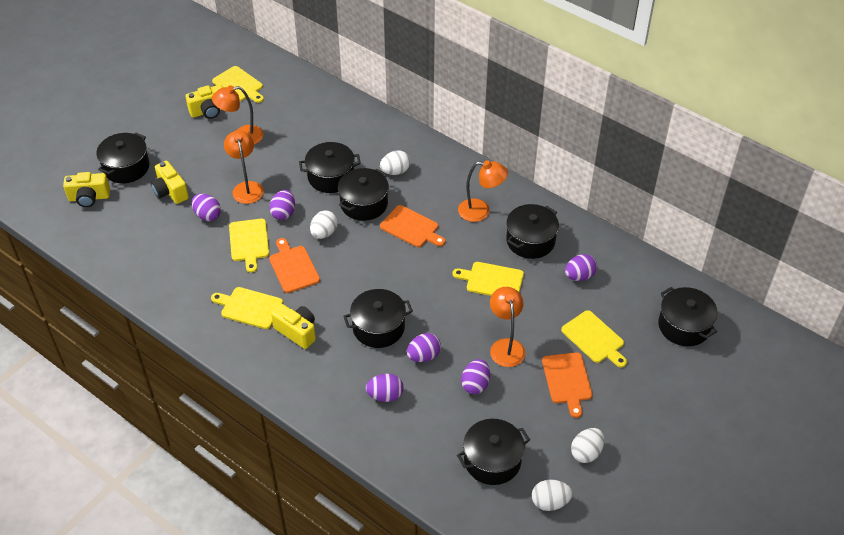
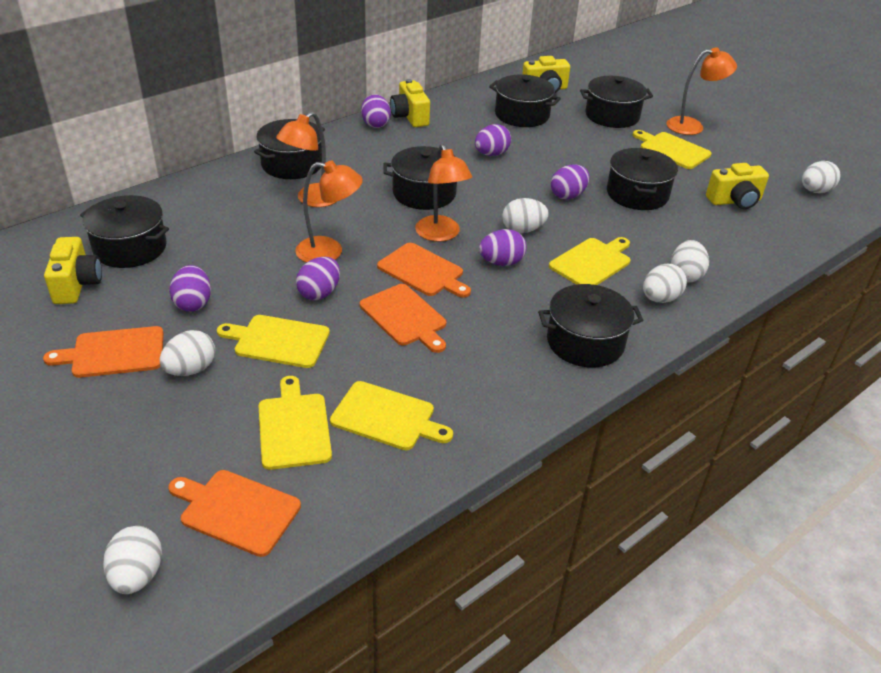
orange cutting board: [269,238,320,293] [380,205,445,247] [542,352,592,418] = 3 -> [43,326,164,378] [168,470,301,557] [360,284,446,353] [377,243,471,298] = 4
white egg: [310,210,338,239] [380,151,411,175] [532,480,572,511] [571,428,604,463] = 4 -> [103,526,162,594] [160,330,215,376] [502,198,549,233] [643,264,687,303] [671,240,709,283] [802,161,841,193] = 6

